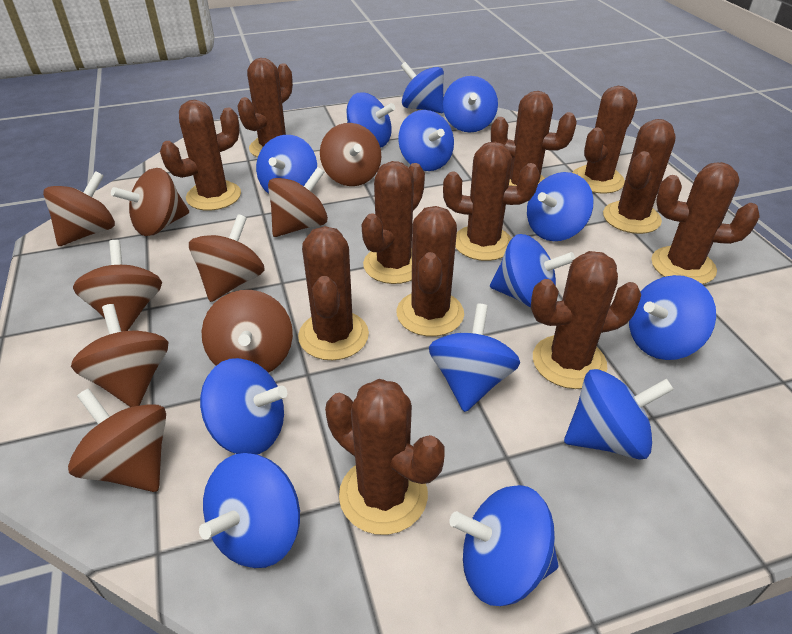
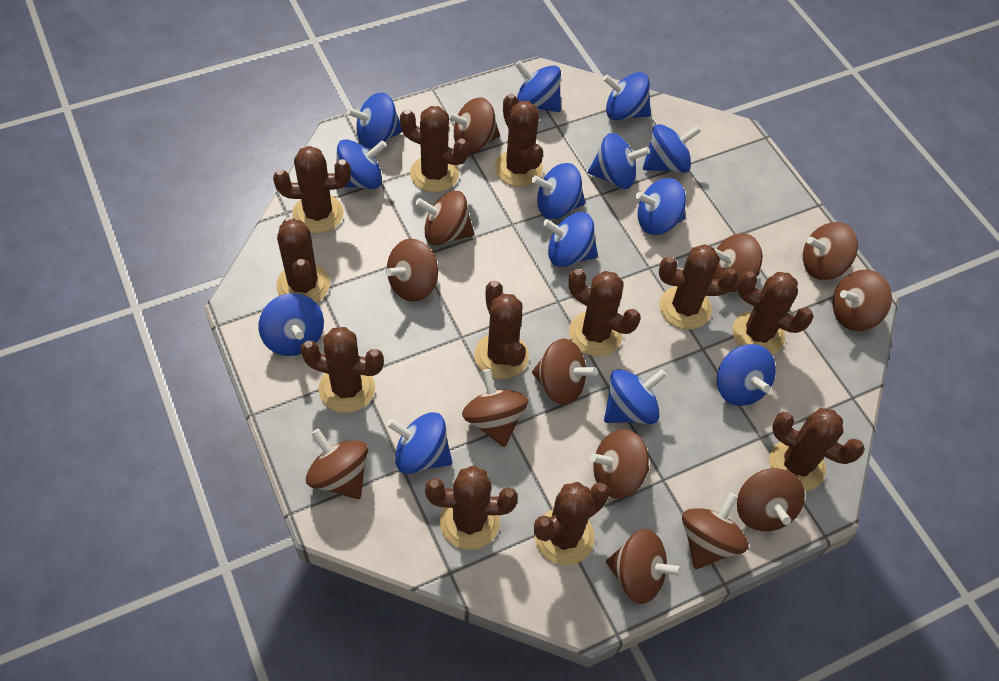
brown spinning top: [43,171,115,246] [68,388,166,492] [71,304,168,407] [73,240,162,332] [111,168,189,236] [189,214,265,302] [202,290,293,373] [268,167,328,237] [320,123,381,186] = 9 -> [306,428,368,499] [385,239,438,302] [415,191,475,246] [448,97,500,153] [462,369,528,447] [532,339,598,405] [590,429,650,499] [606,529,683,604] [682,493,748,569] [713,233,762,292] [737,468,805,531] [803,222,858,280] [833,270,892,331] = 13

